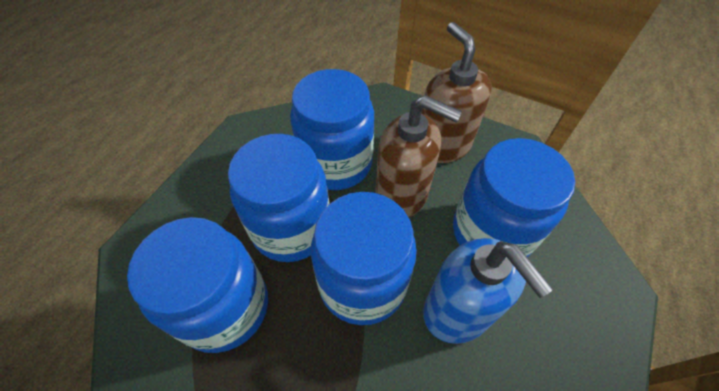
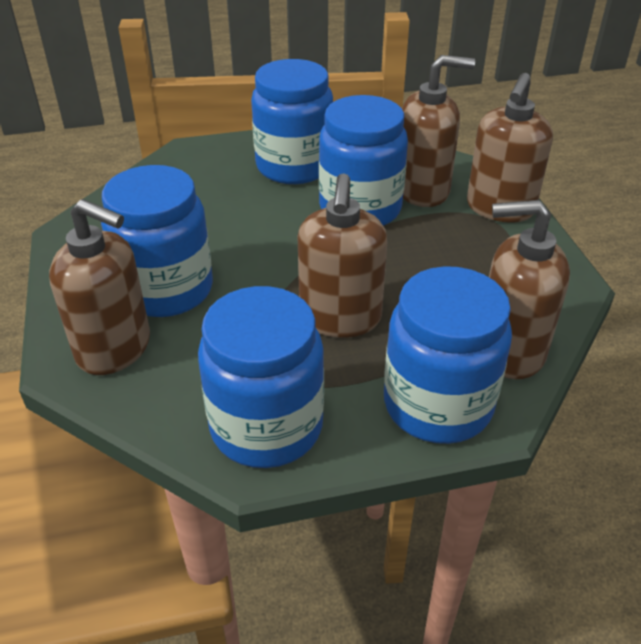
blue soap dispenser: [423,238,553,344] = 1 -> none = 0
brown soap dispenser: [375,95,462,218] [421,22,492,163] = 2 -> [49,199,150,375] [297,173,388,338] [402,55,475,207] [467,73,553,222] [489,200,570,379] = 5

